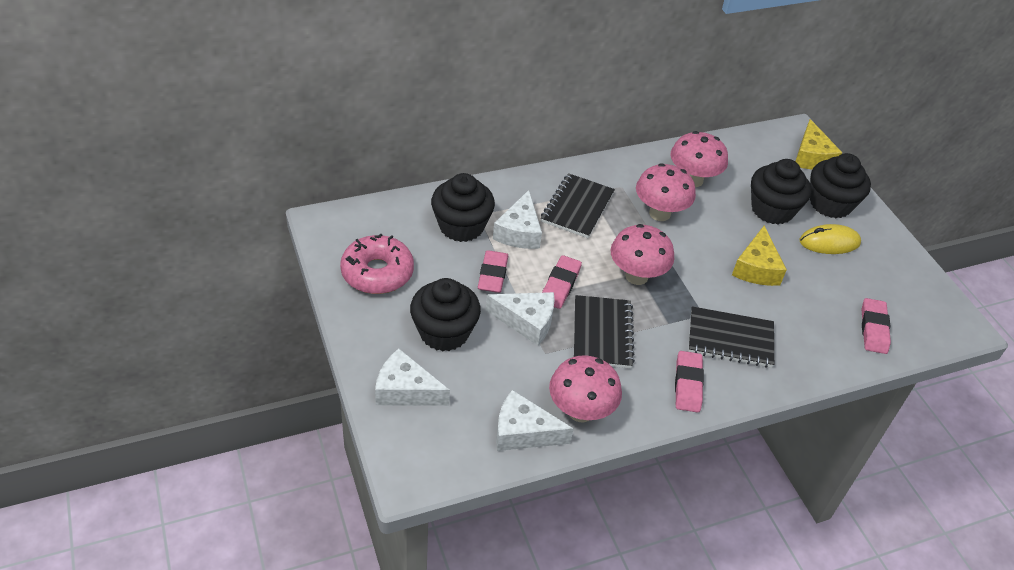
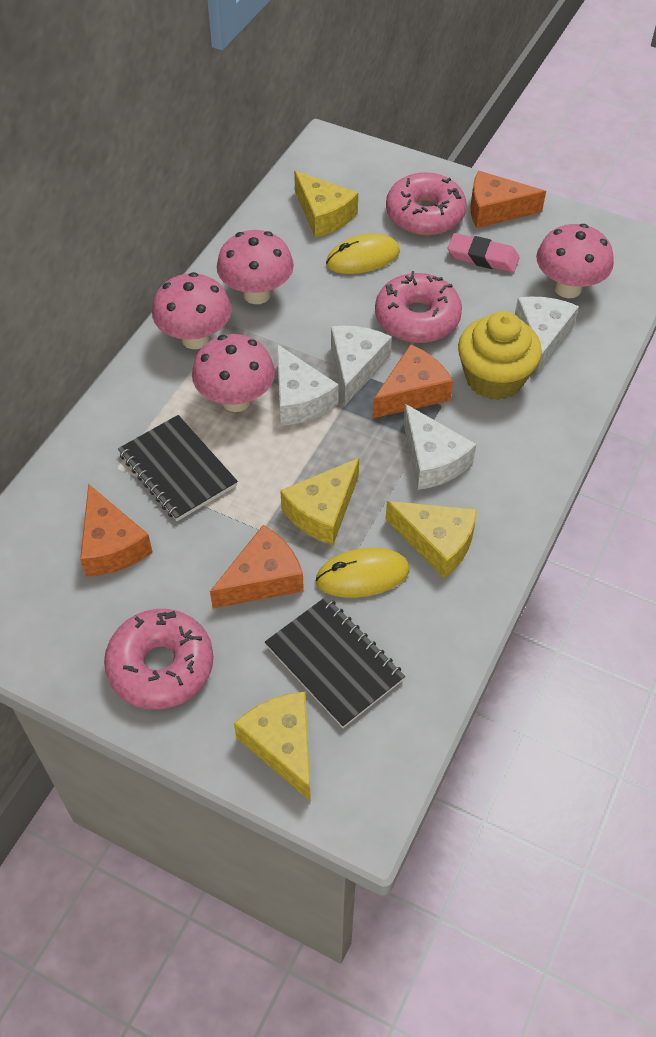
black cupcake: [410,278,481,351] [431,173,495,242] [751,159,812,224] [810,153,871,218] = 4 -> none = 0
black notebook: [541,173,615,238] [574,295,635,368] [688,306,774,368] = 3 -> [118,415,238,521] [265,596,405,728] = 2
orange cheese: none = 0 -> [80,484,152,577] [210,525,304,608] [373,344,453,418] [471,171,546,228] = 4
pink donut: [340,234,414,294] = 1 -> [104,609,213,710] [375,271,462,343] [386,172,467,235] = 3
pink eraser: [478,250,508,293] [542,255,582,309] [675,351,704,412] [862,298,891,354] = 4 -> [448,233,520,273] = 1
yellow cheese: [732,226,787,286] [795,119,842,170] = 2 -> [234,692,311,802] [280,458,359,545] [294,171,358,237] [385,501,477,578] = 4
yellow cupcake: none = 0 -> [458,311,542,400] = 1
yellow mouse: [800,224,861,254] = 1 -> [315,548,410,598] [326,234,400,274] = 2

